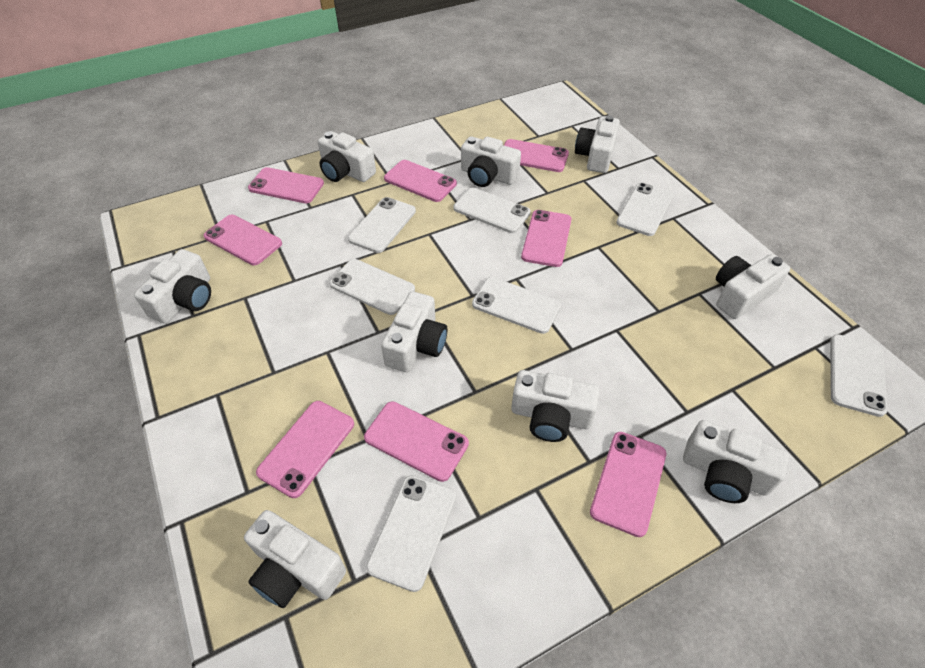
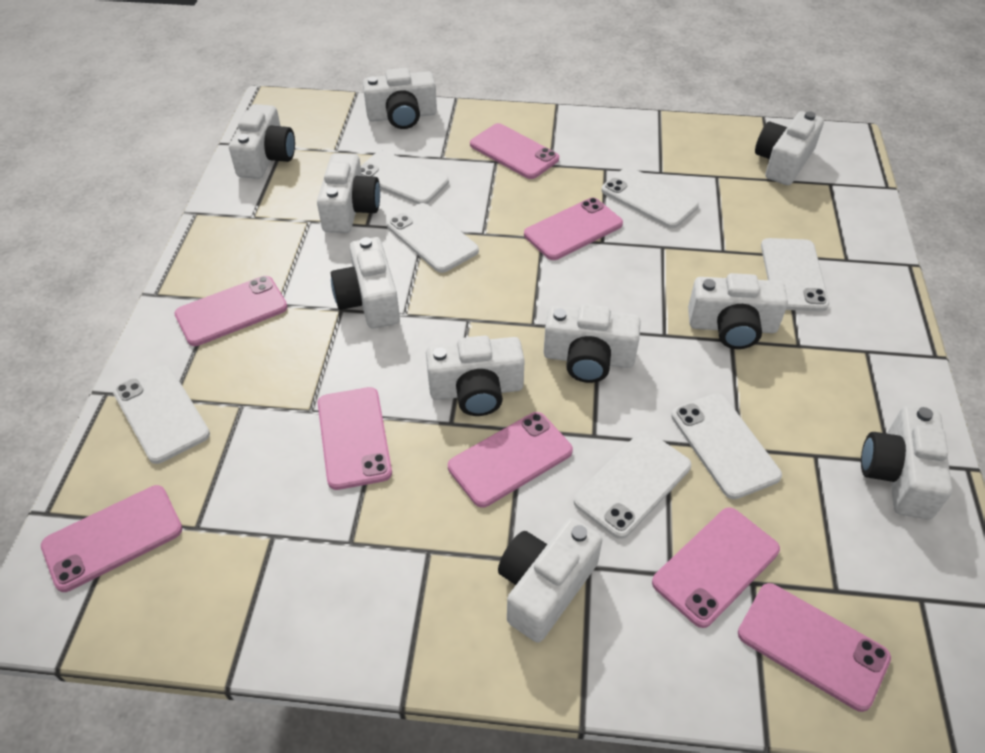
white camera: [134,249,211,324] [244,510,346,608] [318,131,376,182] [381,291,447,372] [461,136,521,187] [511,370,599,442] [575,115,620,173] [683,420,789,503] [716,254,790,319] = 9 -> [229,104,295,179] [317,153,380,233] [331,237,400,328] [363,68,437,129] [426,335,525,416] [498,518,602,643] [544,304,641,383] [688,273,788,349] [755,111,824,185] [861,405,952,519] = 10

